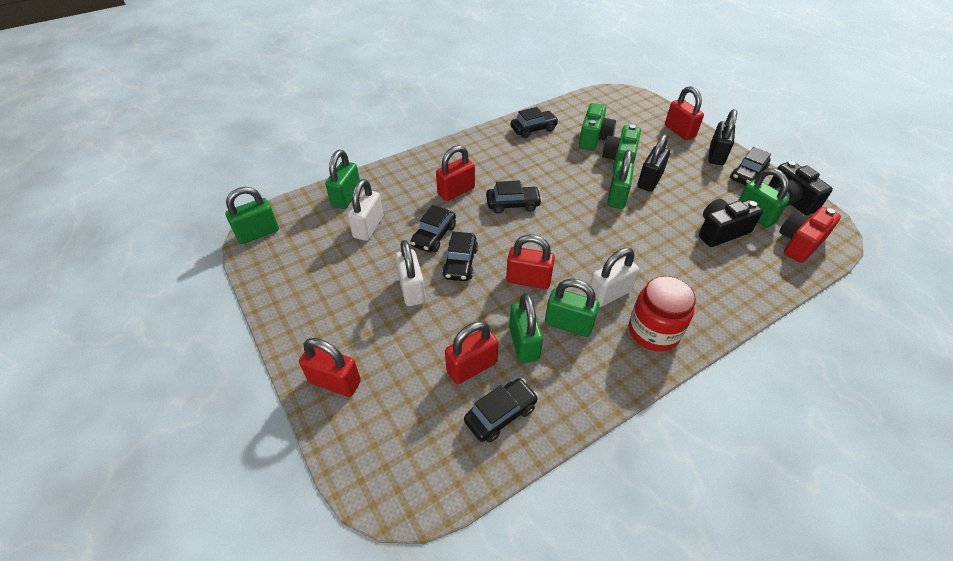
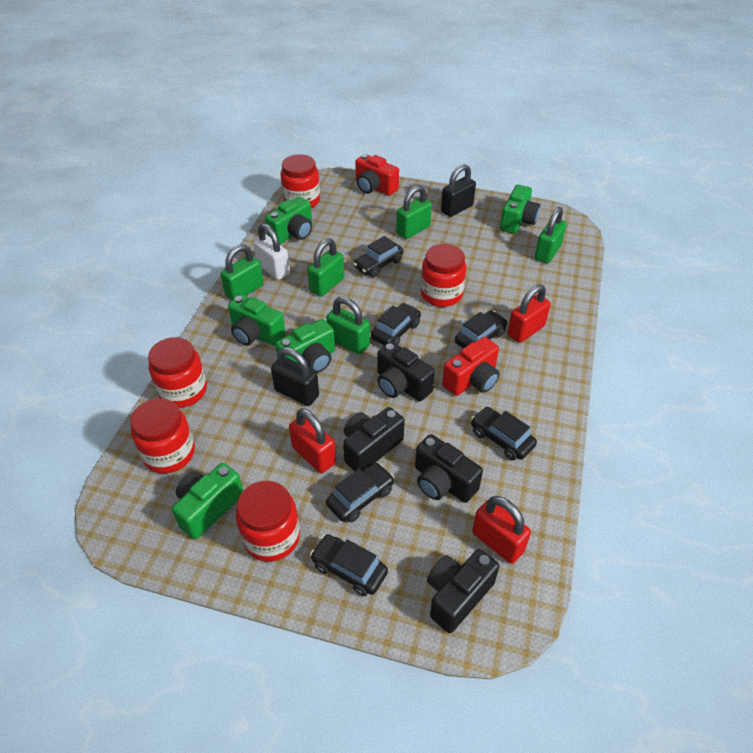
black camera: [699,199,763,247] [769,161,833,215] = 2 -> [343,407,405,471] [377,341,435,402] [415,434,483,503] [427,549,500,633] = 4
green camera: [579,103,616,151] [602,124,641,172] = 2 -> [172,463,243,539] [228,294,286,346] [265,197,312,244] [275,319,335,373] [500,185,540,234] = 5
green padlock: [225,187,279,244] [325,150,360,209] [509,293,543,363] [545,279,599,337] [607,150,634,209] [738,168,790,228] = 6 -> [221,244,264,300] [307,238,344,297] [326,296,370,354] [396,185,432,239] [535,207,567,263] = 5
red camera: [779,207,841,263] = 1 -> [355,154,399,196] [442,337,500,396] = 2
red jar: [629,276,696,351] = 1 -> [130,398,195,474] [148,337,207,408] [236,480,300,562] [280,154,320,208] [421,244,466,307] = 5
red padlock: [299,338,361,397] [436,145,475,201] [445,321,499,384] [506,235,555,289] [665,86,704,140] = 5 -> [289,408,336,473] [472,496,531,564] [507,284,551,343] = 3
white padlock: [347,179,383,241] [395,240,426,306] [590,248,639,307] = 3 -> [253,223,290,280] = 1

